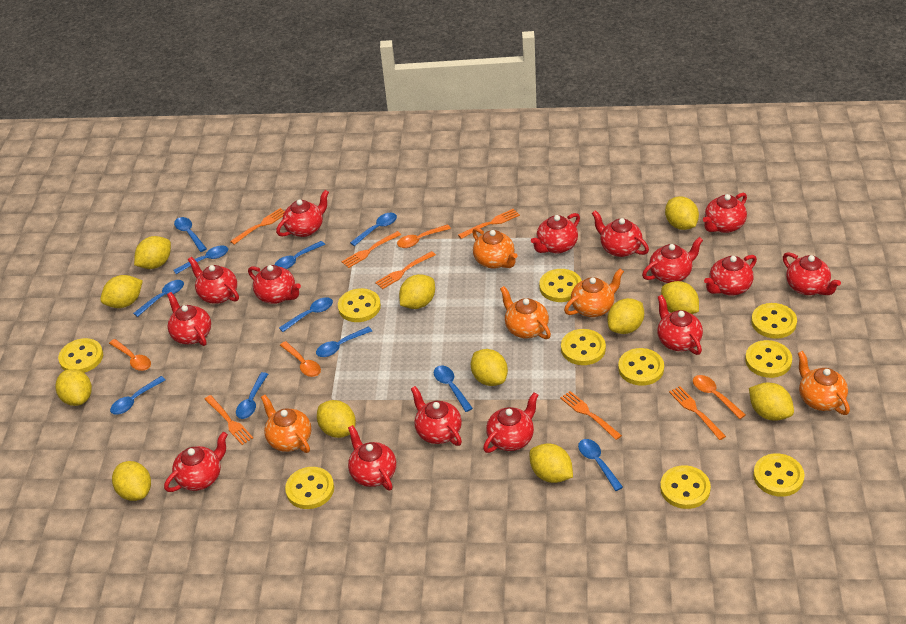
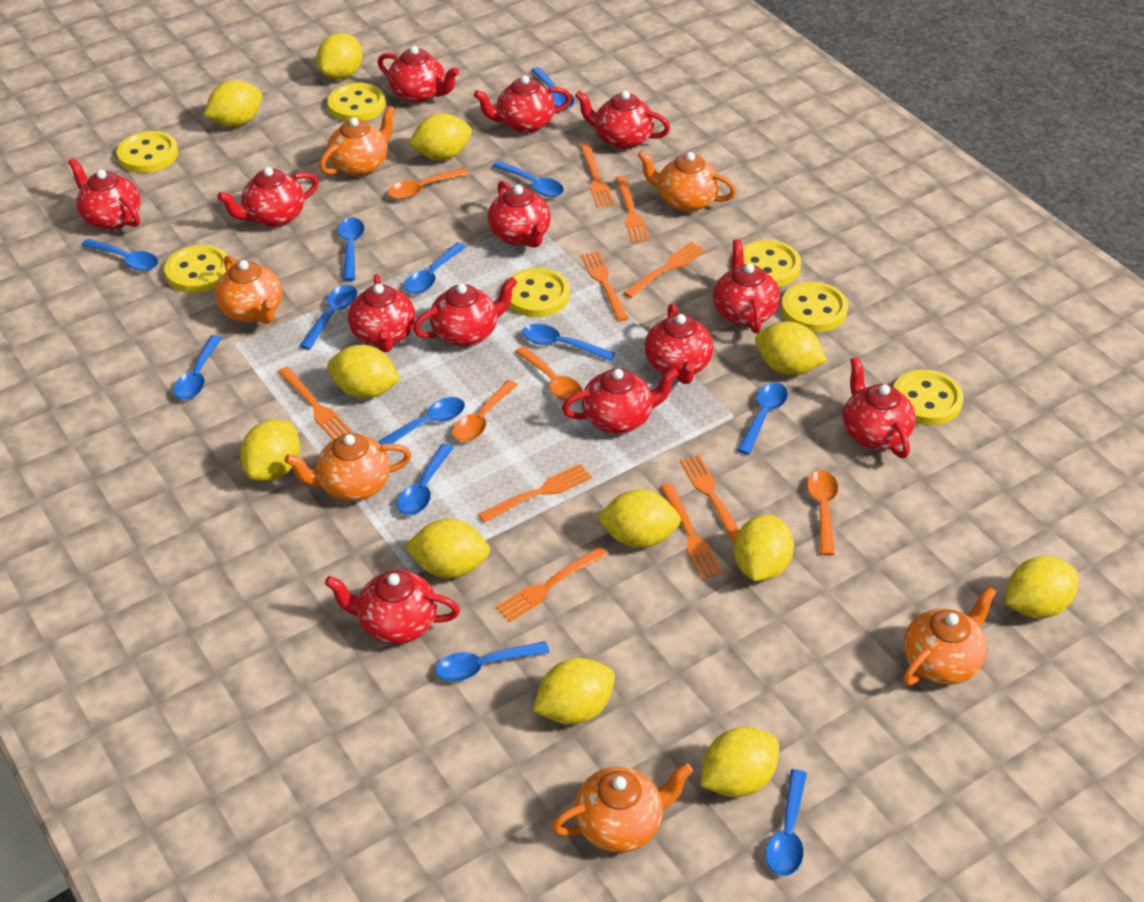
blue spoon: [110,376,165,415] [133,280,184,317] [174,217,207,252] [174,245,228,274] [236,372,268,419] [275,241,325,269] [279,297,333,332] [316,326,372,357] [350,213,397,246] [434,366,473,412] [578,439,623,491] = 11 -> [81,239,158,271] [173,335,222,400] [299,285,357,350] [338,218,364,281] [377,397,465,445] [397,443,454,515] [404,243,466,294] [435,641,550,681] [492,161,564,197] [522,324,615,361] [531,67,574,109] [737,382,788,455] [765,769,807,876] = 13
orange fork: [204,395,253,445] [230,208,285,245] [341,231,401,268] [375,251,436,289] [458,208,520,239] [560,391,622,440] [669,386,726,440] = 7 -> [278,367,352,440] [478,464,592,523] [496,546,608,622] [580,144,614,208] [581,251,629,322] [615,176,650,243] [623,241,705,298] [660,483,722,579] [680,455,739,545] = 9
orange teapot: [261,395,311,453] [472,228,518,269] [500,286,551,339] [564,268,624,317] [798,351,850,415] = 5 -> [215,255,282,324] [285,433,411,501] [319,106,396,177] [552,763,693,852] [637,150,737,212] [903,586,996,685] = 6
red teapot: [164,432,228,492] [167,292,211,346] [188,257,239,304] [248,265,301,304] [276,190,329,237] [348,425,396,491] [411,386,462,446] [483,392,538,453] [531,213,580,254] [592,210,649,257] [642,237,703,283] [657,295,703,355] [703,193,747,233] [704,255,757,296] [783,252,841,295] = 15 -> [68,158,141,230] [217,167,319,227] [325,570,460,644] [348,274,415,352] [377,46,459,103] [413,277,517,347] [474,75,572,133] [487,181,551,248] [562,368,679,434] [575,90,670,149] [645,303,713,384] [713,239,780,333] [843,357,916,458] = 13
yellow button: [58,338,103,373] [285,467,334,509] [338,288,381,322] [539,269,582,302] [561,329,606,365] [618,348,664,386] [660,465,711,509] [745,340,792,378] [751,303,797,339] [753,453,804,497] = 10 -> [117,131,178,173] [164,245,227,293] [327,83,386,121] [509,268,570,317] [743,240,801,287] [781,282,848,332] [894,369,964,425] = 7

